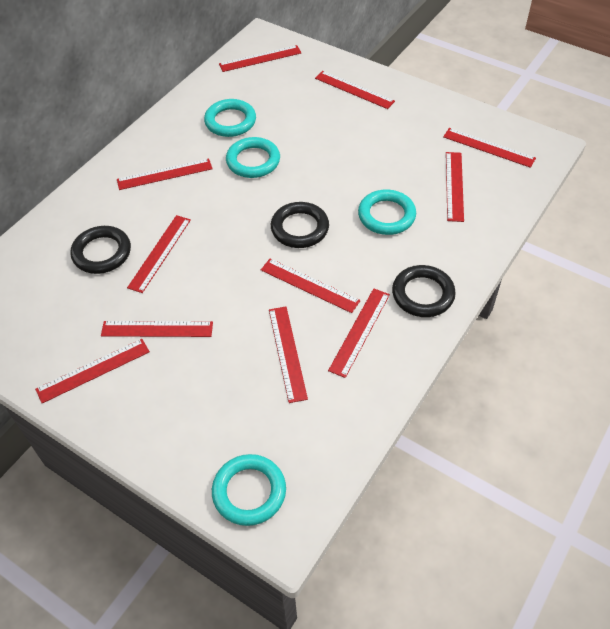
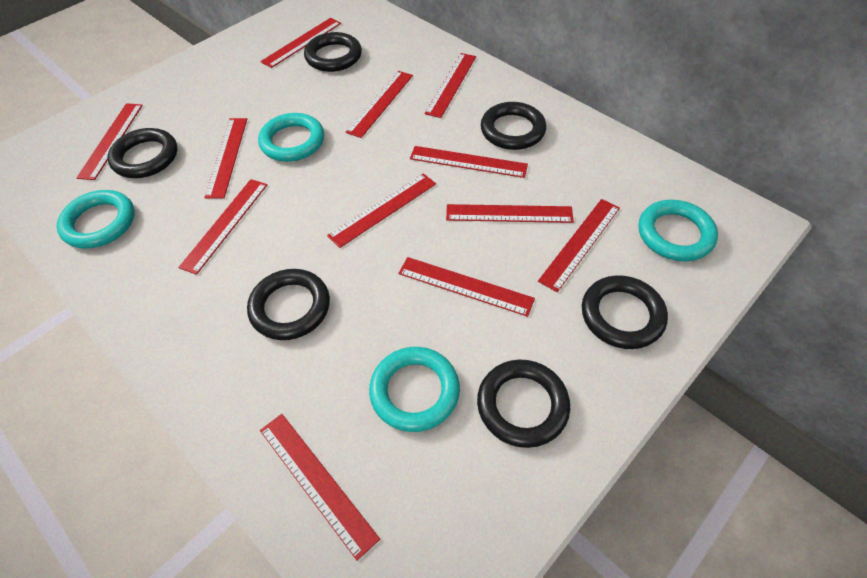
black ring: [70,226,131,274] [271,202,329,248] [392,265,456,317] = 3 -> [107,128,177,178] [247,269,330,340] [304,32,362,72] [477,359,570,448] [481,102,546,150] [582,275,668,349] = 6
red ruler: [35,339,150,403] [101,321,213,337] [117,158,213,190] [127,215,191,293] [219,45,302,72] [261,259,361,313] [269,307,308,403] [315,71,395,109] [328,288,390,378] [443,128,536,168] [446,152,464,222] = 11 -> [77,103,143,180] [178,179,267,275] [204,118,247,199] [260,18,341,68] [260,414,380,560] [327,173,436,248] [346,71,413,138] [398,257,535,317] [410,146,528,178] [424,53,476,118] [446,204,574,223] [538,199,620,292] = 12

